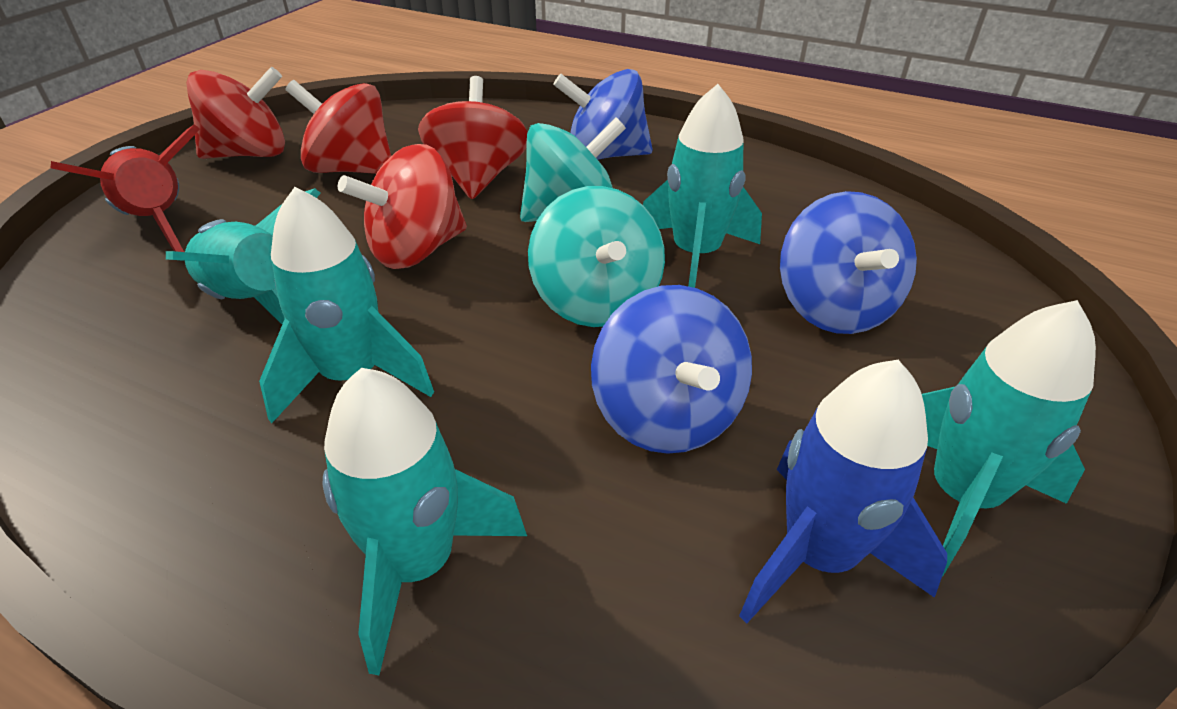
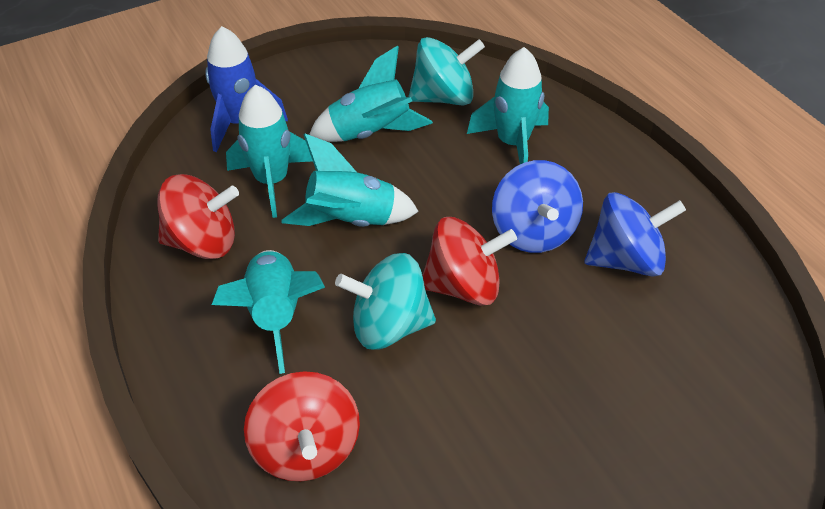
blue spinning top: [553,69,653,160] [591,285,752,454] [780,191,917,334] = 3 -> [492,160,583,253] [585,192,686,277] = 2
red rocket: [51,124,200,252] = 1 -> none = 0
red spinning top: [186,67,285,159] [286,80,391,174] [338,144,467,269] [418,76,527,199] = 4 -> [157,174,239,259] [244,371,360,481] [422,217,517,306] = 3

